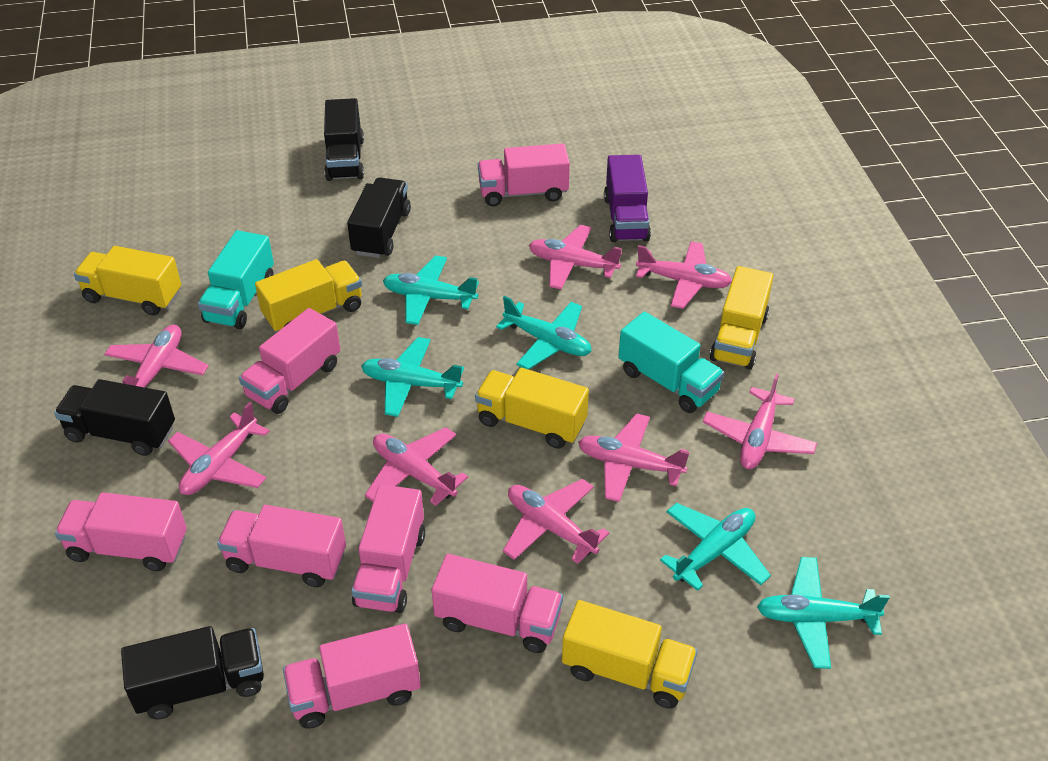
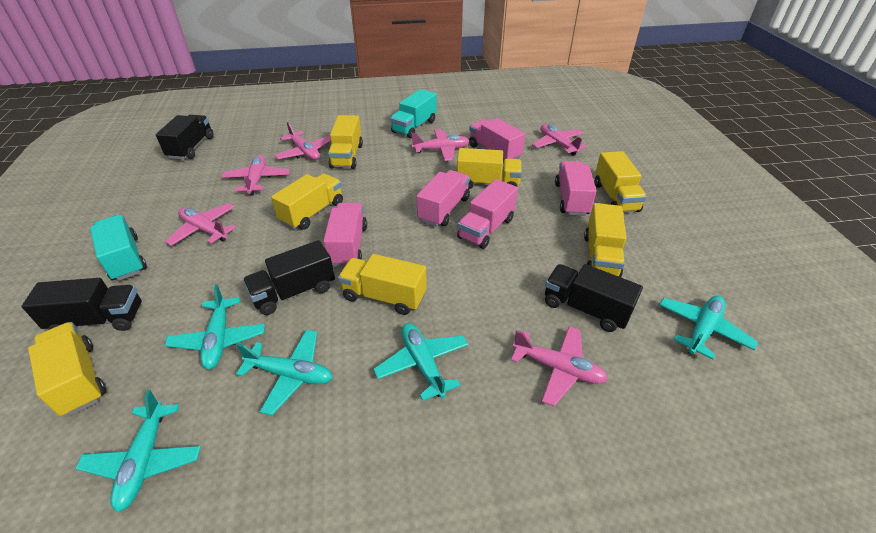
pink plane: [104,325,209,388] [168,402,270,495] [365,427,468,506] [503,479,609,564] [529,225,622,290] [578,413,690,502] [636,241,732,309] [703,374,817,469] = 8 -> [165,203,236,246] [221,155,290,195] [274,122,331,160] [411,129,470,161] [511,326,608,406] [532,124,587,156] = 6
pink truck: [55,492,187,571] [217,505,346,587] [239,308,340,414] [283,624,421,729] [351,484,425,613] [432,554,563,653] [478,143,570,206] = 7 -> [323,203,367,267] [416,170,470,227] [457,179,518,249] [469,118,525,163] [555,161,597,216] = 5
purple truck: [604,155,651,242] = 1 -> none = 0
yellow truck: [74,246,181,315] [255,259,362,332] [475,368,589,449] [562,600,698,708] [710,266,773,369] = 5 -> [28,322,107,416] [271,173,343,230] [328,115,363,169] [338,254,427,315] [457,148,522,189] [584,203,627,277] [595,151,647,212] = 7

